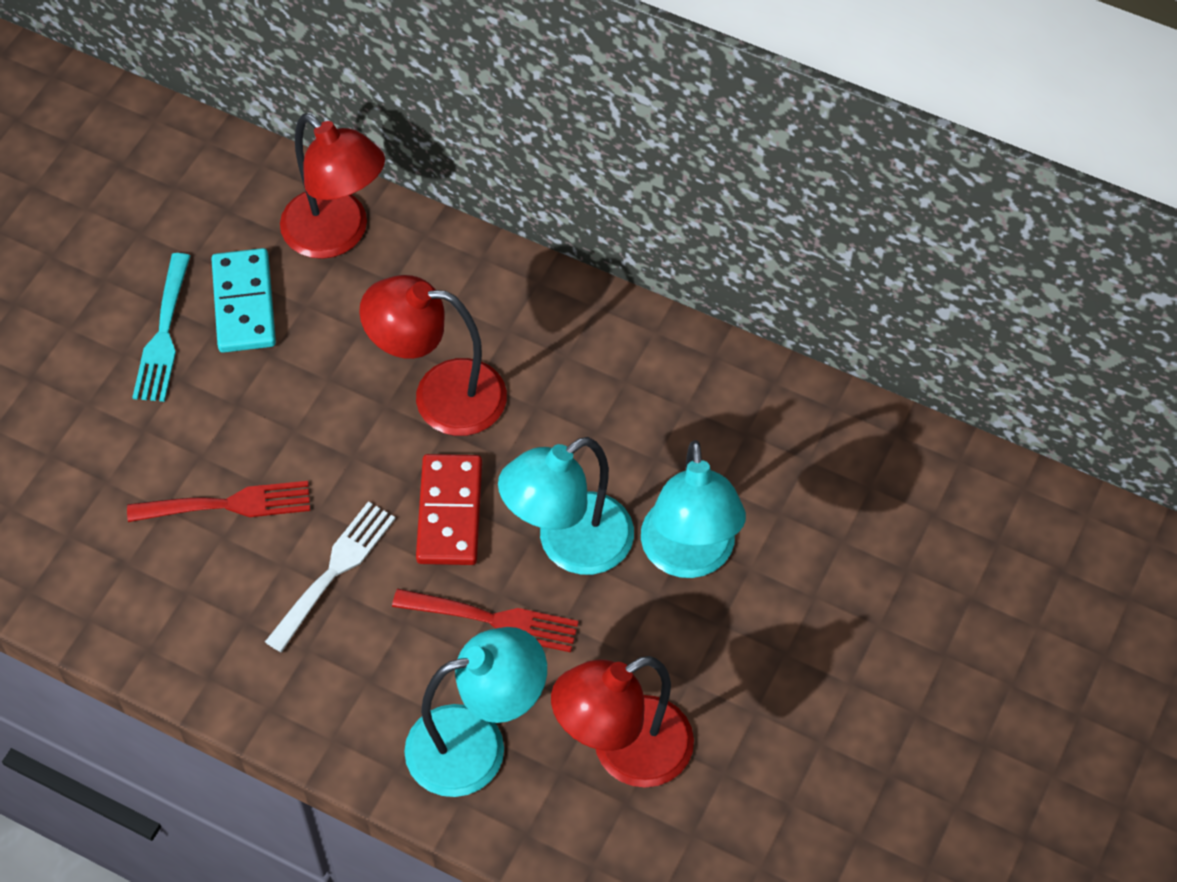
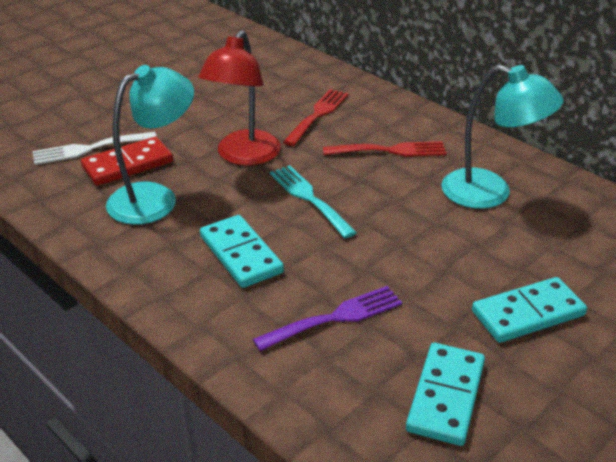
purple fork: none = 0 -> [253,286,402,351] = 1
red lamp: [280,113,385,259] [359,275,507,436] [551,656,694,788] = 3 -> [198,30,281,166] = 1
turquoise domino: [211,248,276,353] = 1 -> [200,215,284,288] [406,343,485,446] [472,277,587,343] = 3
turquoise lamp: [404,627,547,797] [498,437,634,575] [641,440,746,578] = 3 -> [106,65,194,225] [441,65,564,209] = 2

